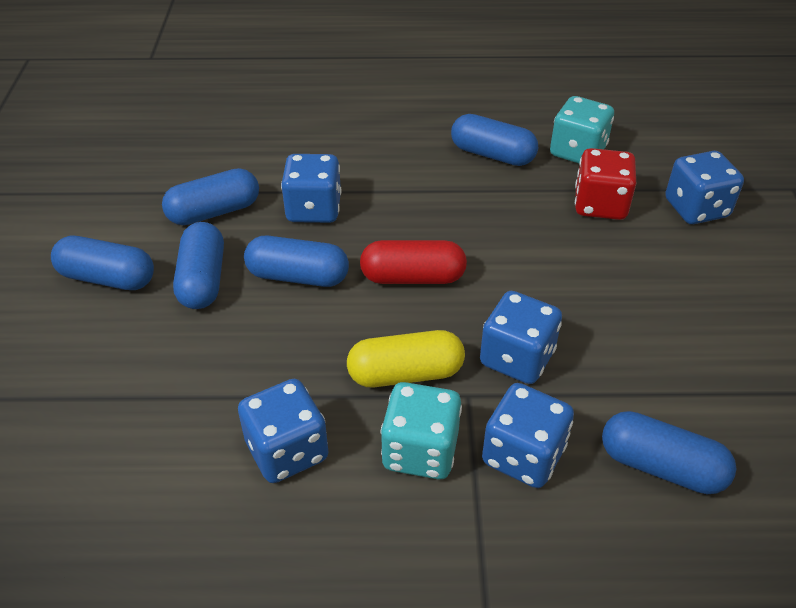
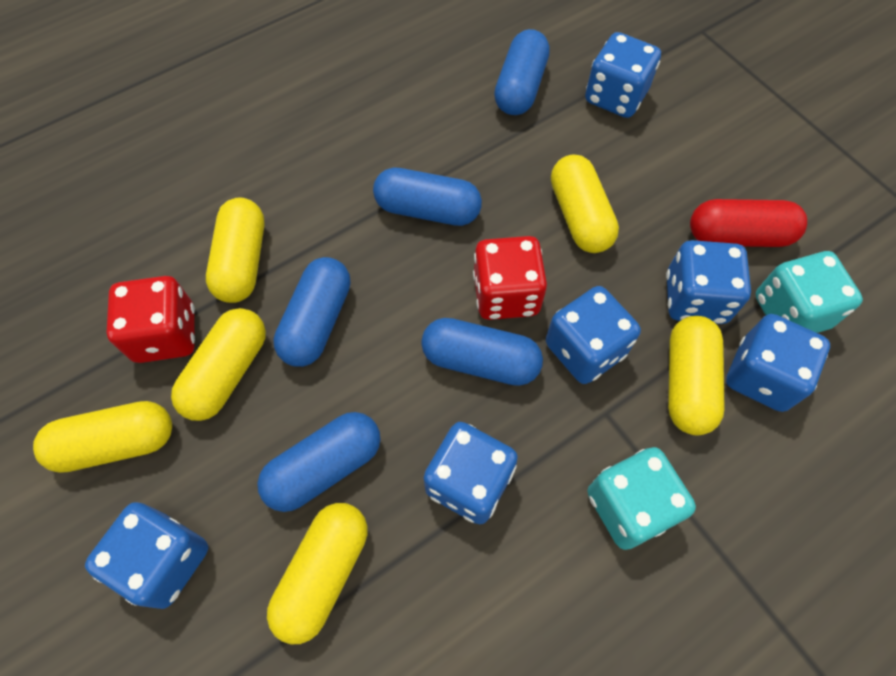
blue capsule: [51,236,154,290] [162,168,259,225] [173,222,224,309] [244,236,349,287] [451,114,538,166] [602,411,736,494] = 6 -> [257,412,381,512] [273,257,350,367] [373,168,482,226] [421,318,543,386] [494,29,550,115] = 5
blue dice: [238,379,328,483] [281,154,341,223] [480,291,562,384] [482,383,574,488] [665,151,744,224] = 5 -> [85,502,208,609] [424,422,518,524] [546,286,641,384] [585,32,661,118] [666,240,751,324] [726,314,830,412] = 6
red dice: [575,148,636,220] = 1 -> [106,276,195,363] [473,236,547,320] = 2
yellow capsule: [347,330,465,387] = 1 -> [33,401,172,473] [171,308,266,421] [206,197,265,303] [267,503,368,644] [551,155,619,253] [668,316,725,435] = 6

